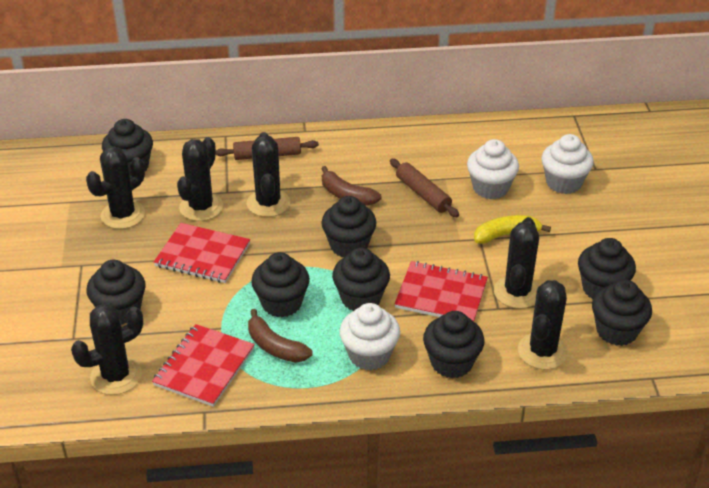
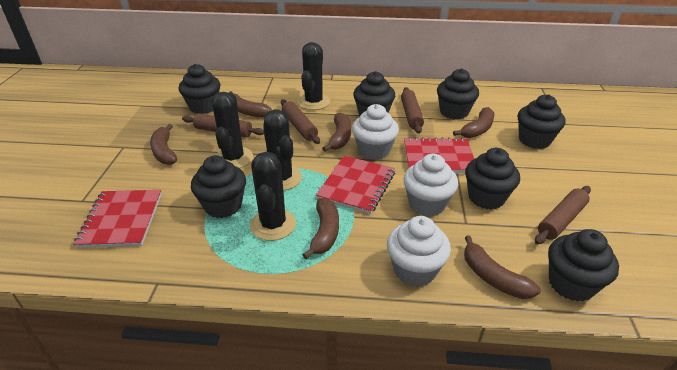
black cactus: [71,304,143,395] [86,146,145,229] [177,137,223,221] [247,132,290,217] [494,217,539,309] [518,280,568,370] = 6 -> [212,92,253,168] [250,152,296,241] [263,109,302,191] [297,42,330,110] = 4
black cupcake: [86,260,145,325] [102,119,153,176] [251,252,310,318] [322,196,377,257] [332,248,390,311] [423,311,485,378] [578,238,636,299] [592,280,652,346] = 8 -> [179,64,221,114] [191,155,246,218] [353,71,395,116] [437,69,479,120] [465,148,520,210] [518,94,565,149] [548,229,619,302] = 7
brown banana: [248,309,312,363] [321,166,382,206] = 2 -> [150,124,177,165] [230,91,272,117] [303,198,339,259] [322,113,351,151] [453,107,494,138] [464,236,541,299] = 6
brown rolling pin: [216,137,319,160] [390,159,459,217] = 2 -> [182,113,264,137] [281,100,320,144] [401,87,424,134] [535,186,591,244] = 4
yellow banana: [474,215,551,244] = 1 -> none = 0

